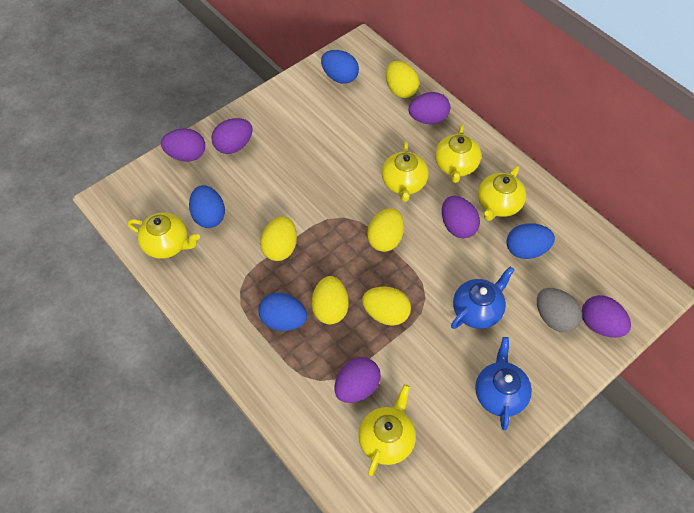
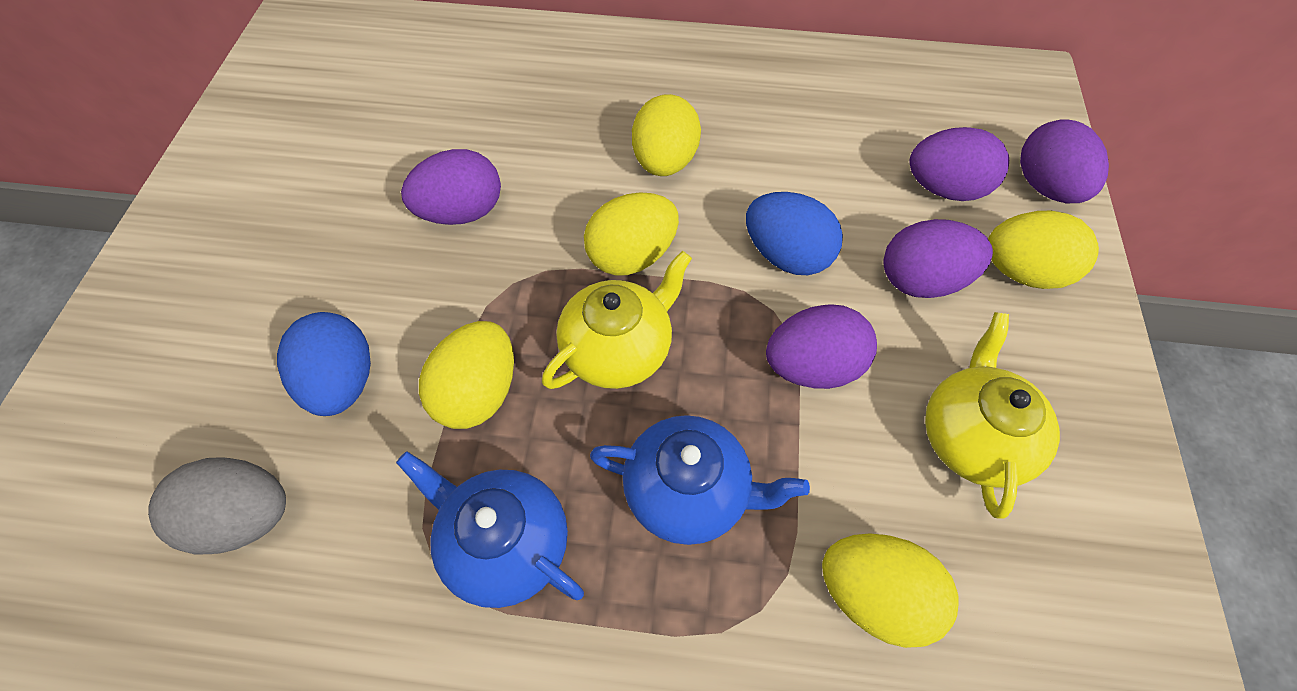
blue egg: [189,185,225,228] [258,293,307,331] [321,50,359,84] [507,223,555,259] = 4 -> [277,312,371,416] [746,192,843,275] = 2
purple egg: [161,128,205,162] [211,118,252,154] [334,357,381,403] [409,92,450,124] [442,196,480,238] [582,295,631,338] = 6 -> [401,149,501,225] [766,304,877,389] [884,219,993,298] [909,127,1009,201] [1020,119,1109,203] = 5
yellow teapot: [127,213,200,259] [358,384,416,476] [382,141,429,202] [435,124,481,183] [478,166,526,221] = 5 -> [542,251,692,389] [925,312,1060,519] = 2

